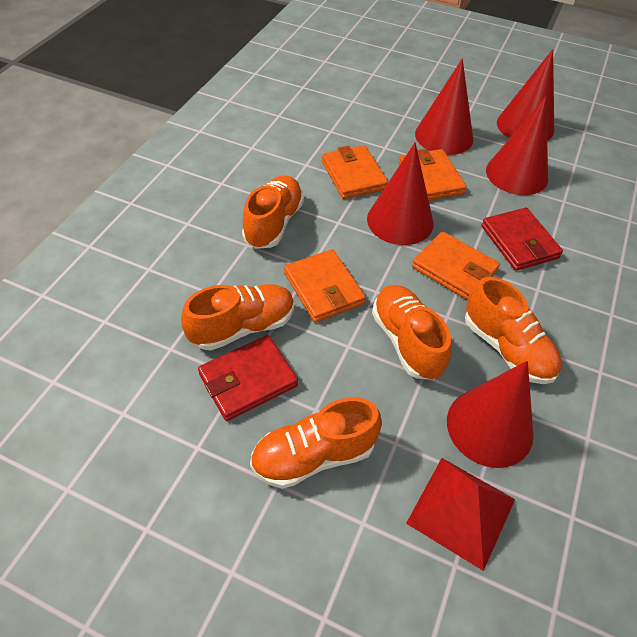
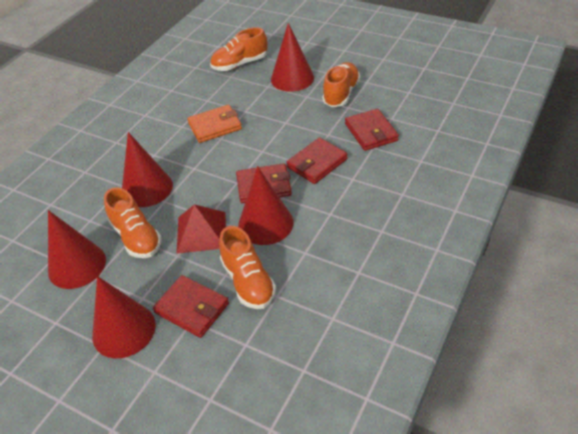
orange shoe: [181,284,294,351] [242,175,304,249] [250,397,382,489] [372,285,452,380] [465,277,562,384] = 5 -> [104,188,162,258] [210,27,268,71] [219,226,276,309] [322,62,360,107] = 4
orange wallet: [284,249,366,323] [322,145,388,199] [399,149,467,200] [412,231,500,300] = 4 -> [187,105,242,143] = 1
red wallet: [198,335,298,421] [481,208,563,271] = 2 -> [153,275,229,338] [236,163,292,203] [286,137,348,184] [345,109,399,151] = 4

